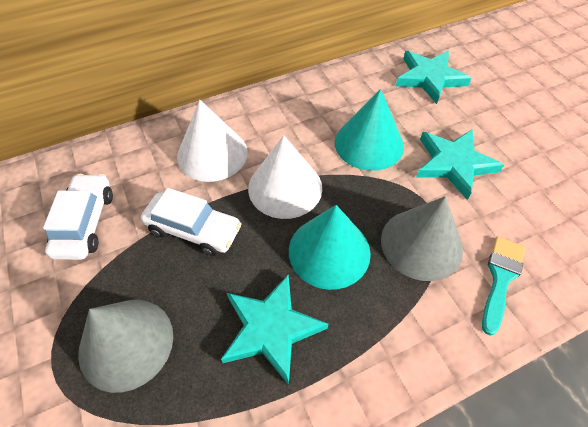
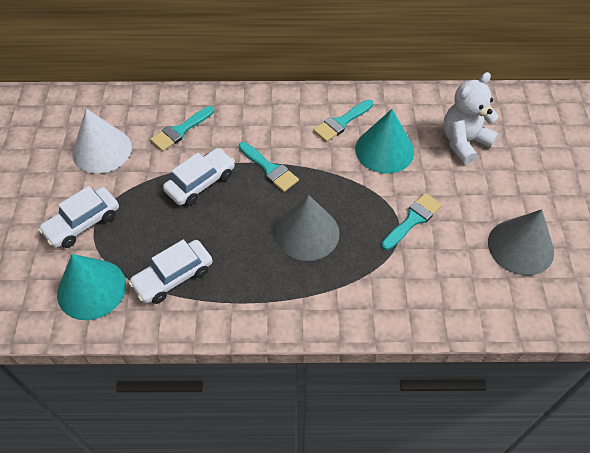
turquoise brush: [482,237,525,336] = 1 -> [150,106,214,151] [239,142,299,192] [313,99,373,142] [381,193,442,250] = 4
turquoise star: [221,274,328,385] [396,51,472,104] [416,129,504,200] = 3 -> none = 0
white car: [43,174,113,260] [141,188,241,256] = 2 -> [38,186,119,248] [129,239,212,304] [163,148,235,206] = 3
white cone: [177,100,248,182] [248,135,322,219] = 2 -> [72,109,132,174] = 1
white teddy bear: none = 0 -> [443,72,499,164] = 1

